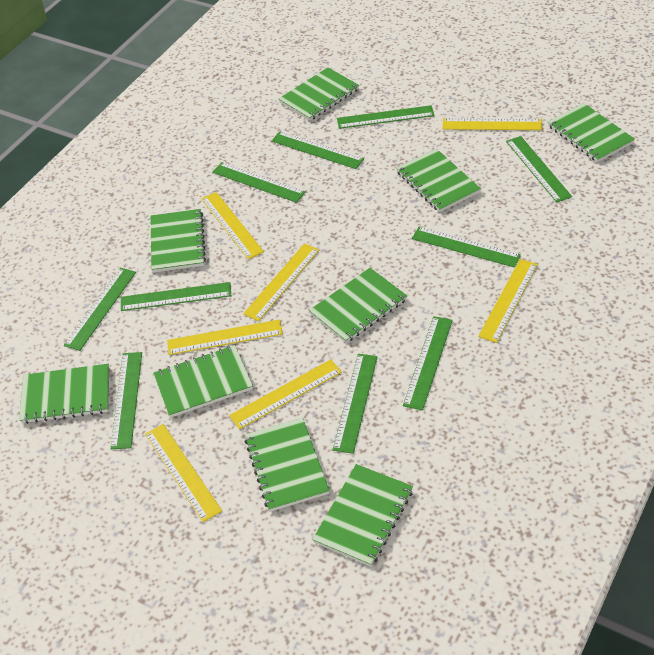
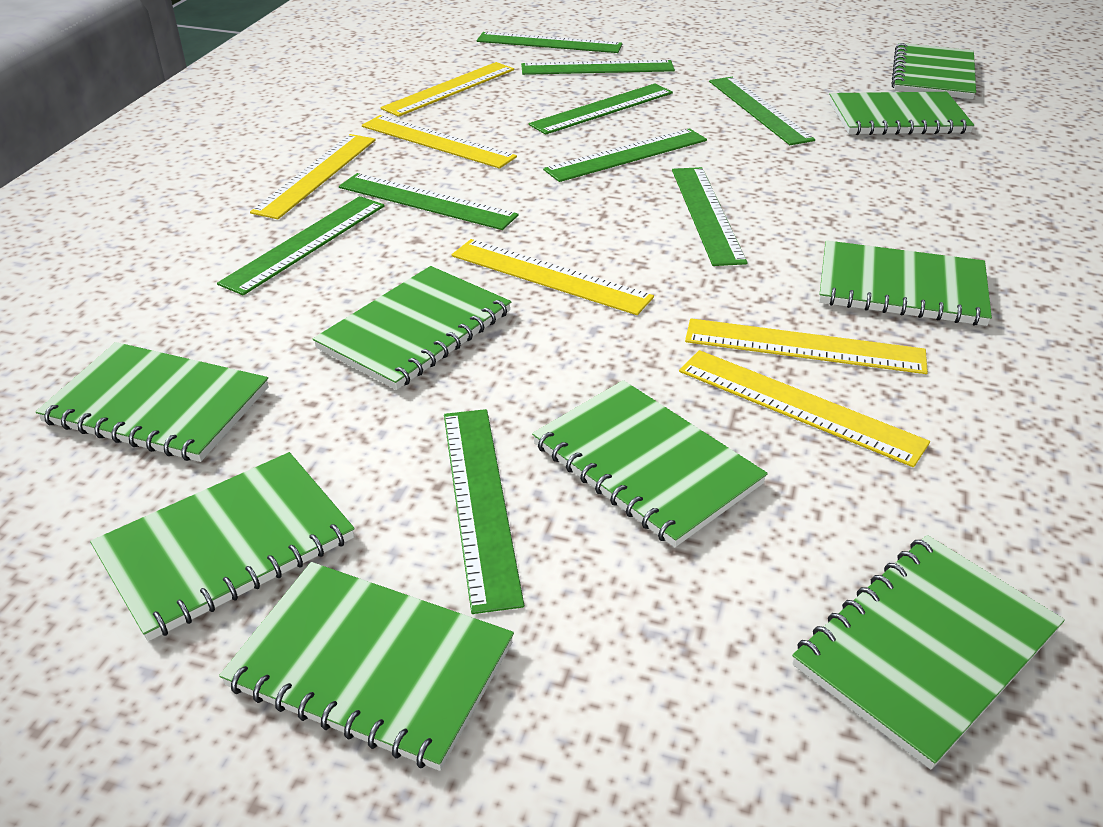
green ruler: [64,268,136,351] [110,352,142,449] [121,282,231,311] [212,162,306,203] [271,131,364,169] [333,354,378,454] [337,105,434,129] [403,316,453,411] [412,227,521,268] [506,136,572,203] = 10 -> [217,196,385,295] [339,173,518,230] [444,409,524,614] [477,32,622,53] [521,60,675,75] [529,83,673,135] [543,128,707,182] [672,167,748,266] [709,77,815,145] = 9
yellow ruler: [145,424,222,522] [167,320,283,355] [201,192,264,259] [229,359,342,430] [243,243,319,321] [443,118,542,130] [478,259,538,343] = 7 -> [250,134,376,219] [362,115,517,169] [381,62,514,117] [452,239,654,315] [679,350,930,467] [685,318,928,374] = 6

